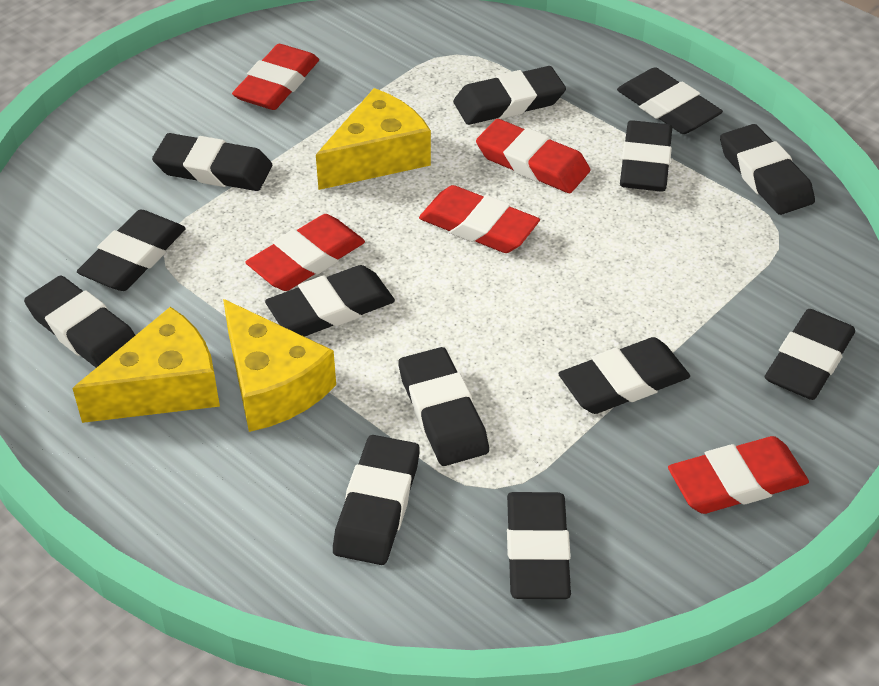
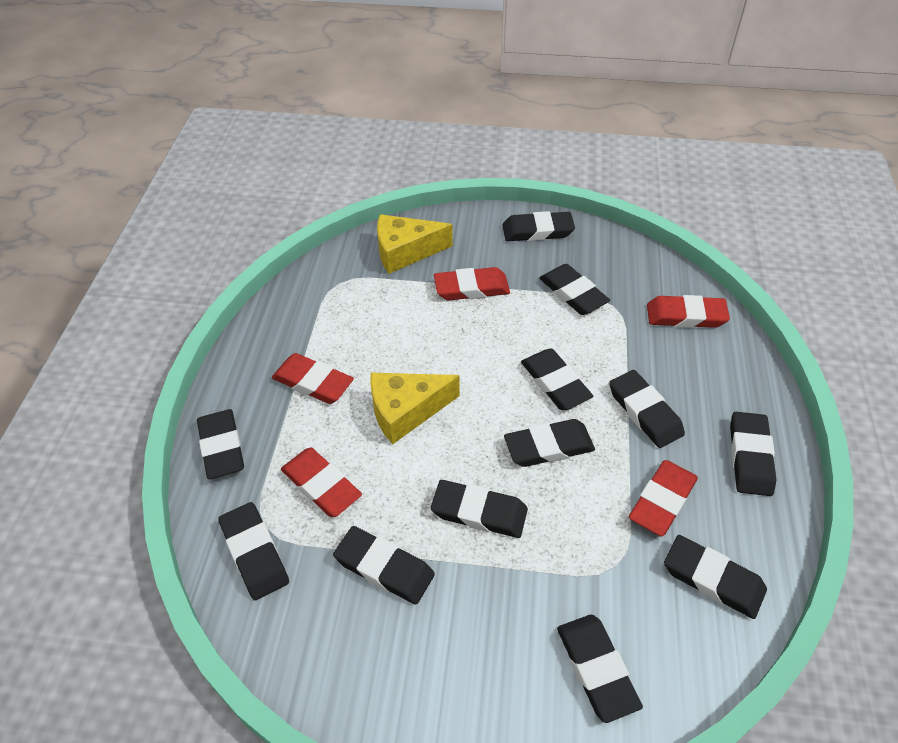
black eraser: [24,276,135,368] [77,209,186,291] [152,133,272,191] [265,265,395,337] [333,435,420,565] [398,347,489,466] [453,66,566,125] [507,492,571,599] [558,337,690,414] [617,67,723,134] [620,120,672,192] [720,124,815,215] [765,309,855,400] = 13 -> [197,409,244,479] [218,502,289,600] [333,526,435,605] [431,480,528,538] [503,211,575,241] [504,419,595,467] [521,349,593,410] [539,264,610,315] [557,615,643,723] [609,370,685,448] [664,535,767,619] [730,412,776,496] = 12
yellow cheese: [72,307,220,423] [223,299,336,432] [316,88,431,190] = 3 -> [370,372,460,444] [377,214,453,274] = 2

